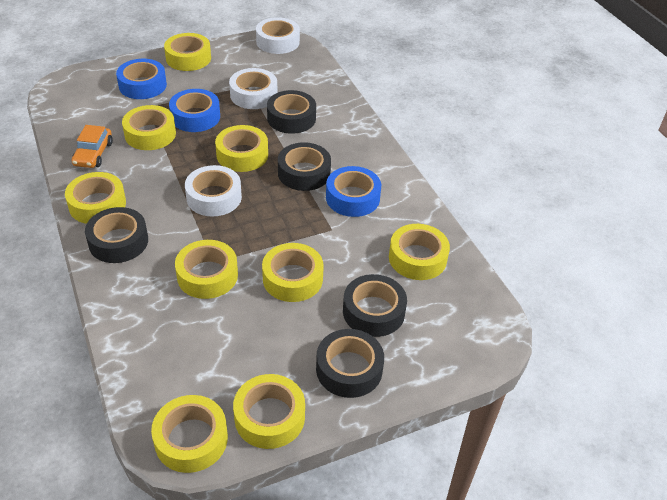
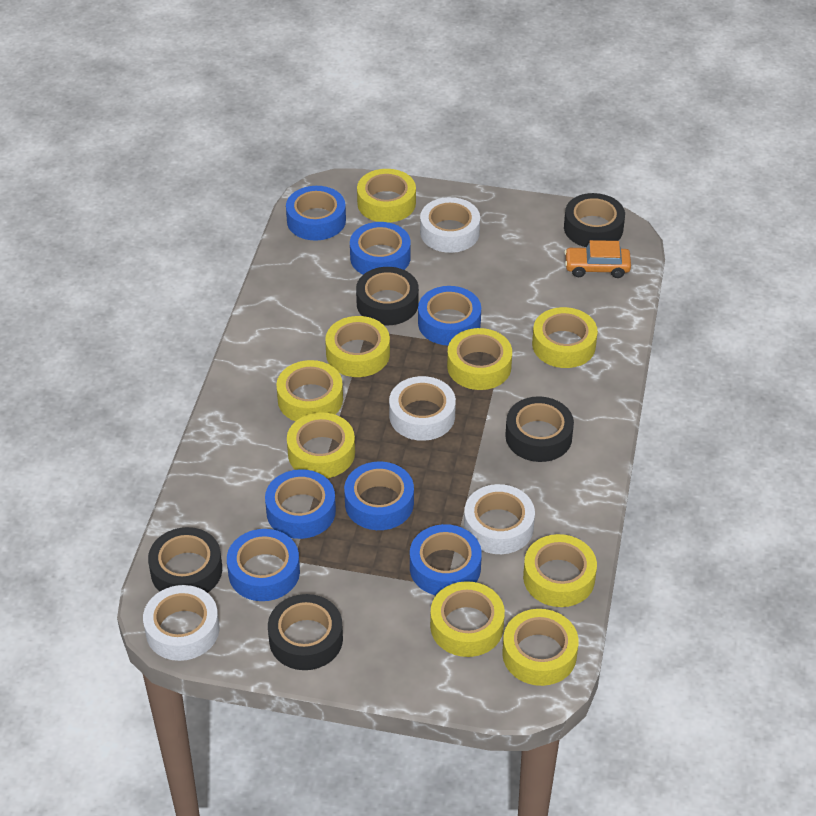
blue tape: [116,59,167,99] [169,89,220,132] [326,166,381,217] = 3 -> [227,529,300,601] [265,469,336,539] [286,186,346,241] [344,461,414,530] [350,222,411,274] [410,524,482,595] [418,286,481,345] = 7
white tape: [185,165,242,217] [229,68,277,109] [256,17,300,54] = 3 -> [143,585,219,661] [389,376,456,441] [420,197,480,253] [464,484,535,554] = 4

